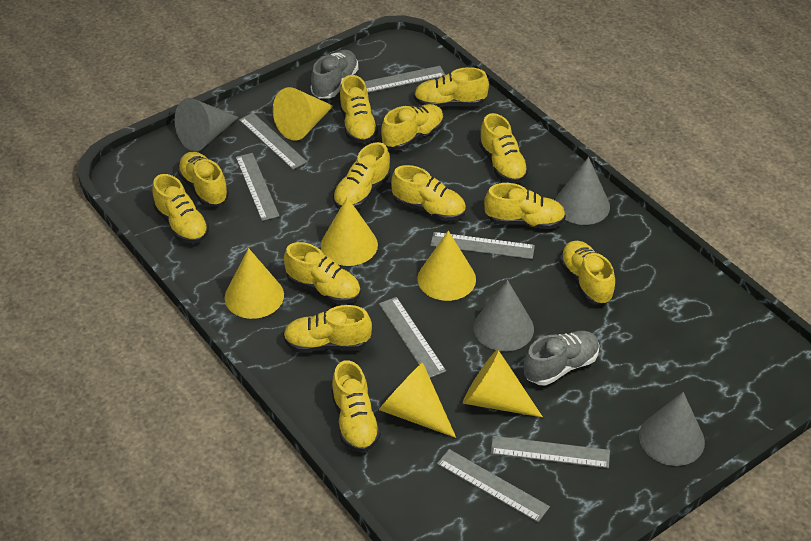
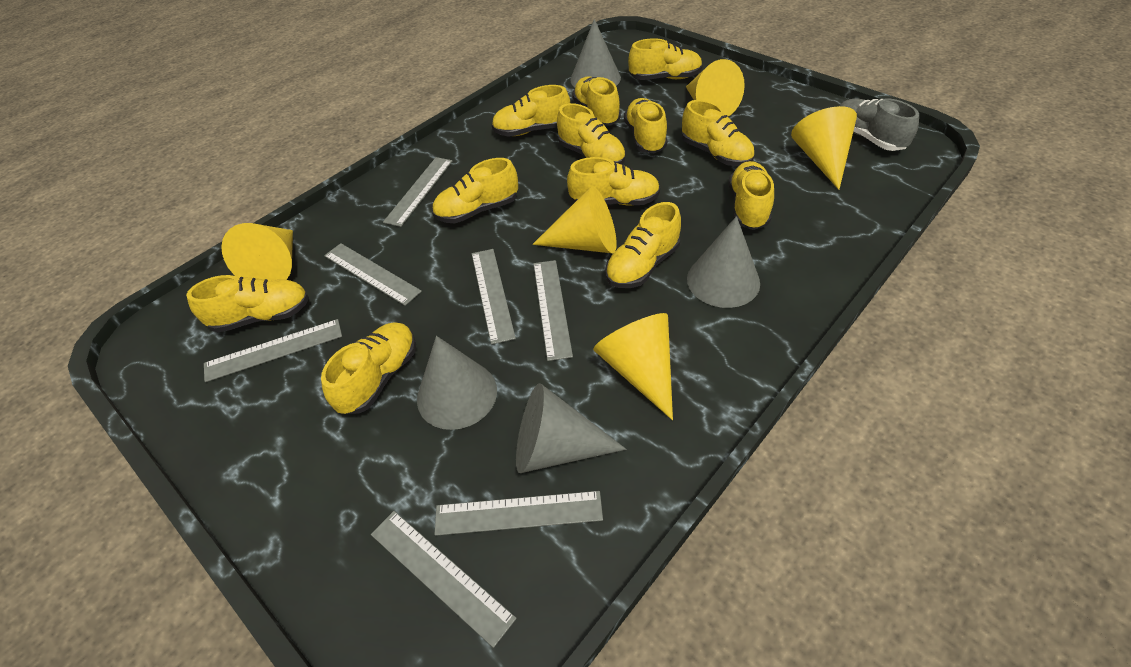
grey shoe: [311,50,358,99] [524,331,600,386] = 2 -> [840,99,919,151] = 1
yellow cone: [225,248,284,319] [273,87,333,140] [321,197,378,266] [379,362,456,438] [417,231,476,301] [463,349,543,417] = 6 -> [221,223,293,281] [532,186,617,253] [593,313,673,420] [686,59,745,117] [791,106,857,190] = 5
yellow shoe: [152,174,209,244] [177,152,229,206] [283,305,372,353] [284,242,361,304] [331,360,381,452] [333,142,390,209] [339,75,378,144] [381,104,444,150] [391,165,466,221] [414,67,489,107] [479,113,529,183] [484,183,566,229] [560,241,615,304] = 13 -> [186,275,309,333] [321,323,416,414] [432,158,518,223] [492,85,570,137] [557,103,626,164] [567,157,660,205] [572,76,621,126] [605,202,681,288] [624,98,667,153] [628,38,703,80] [682,100,754,166] [729,161,774,230] = 12

